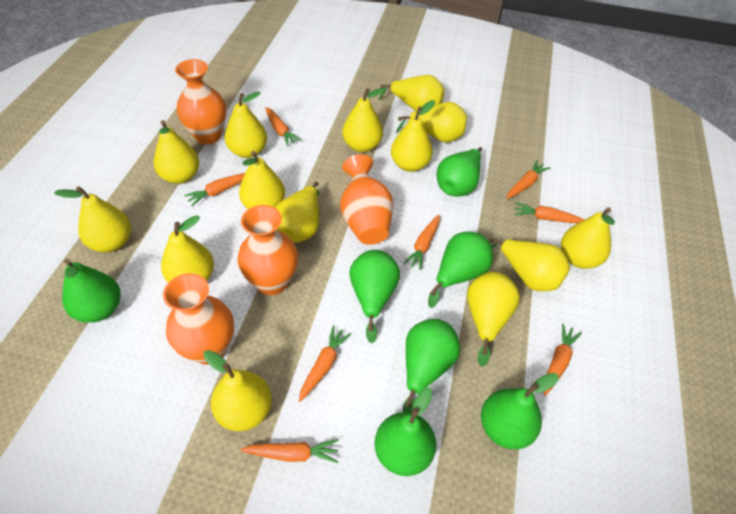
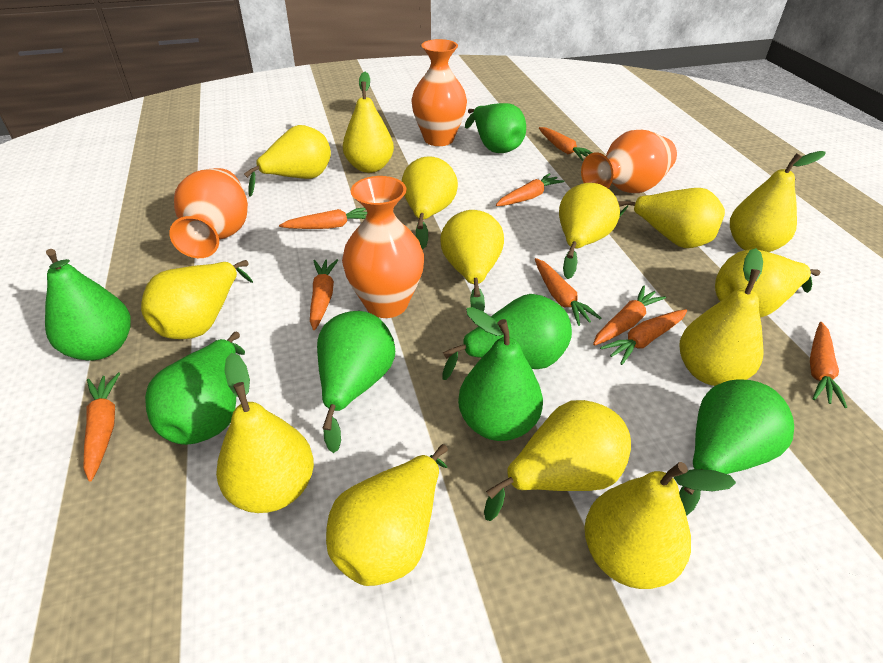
orange carrot: [184,173,245,206] [240,439,339,463] [265,107,301,146] [299,325,351,402] [403,214,440,270] [506,160,550,199] [514,202,584,223] [544,324,582,396] = 8 -> [84,372,120,482] [279,207,367,229] [310,259,338,330] [496,173,565,206] [535,258,601,326] [539,127,593,161] [593,286,666,345] [600,309,687,365] [810,322,847,408] = 9

